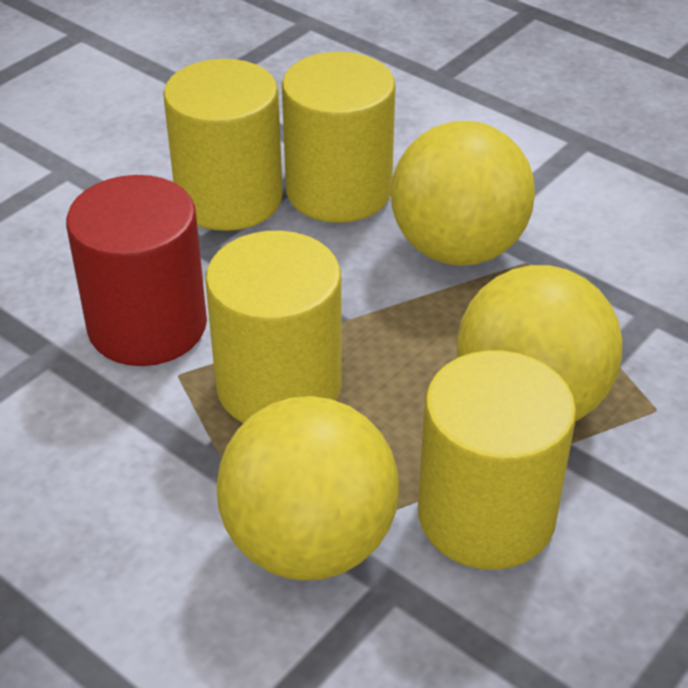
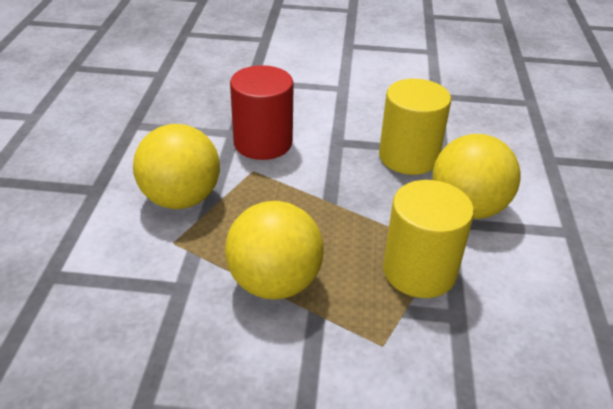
yellow cylinder: [163,59,283,231] [205,231,342,423] [282,52,396,223] [418,350,577,570] = 4 -> [379,79,451,175] [383,180,474,298] = 2

